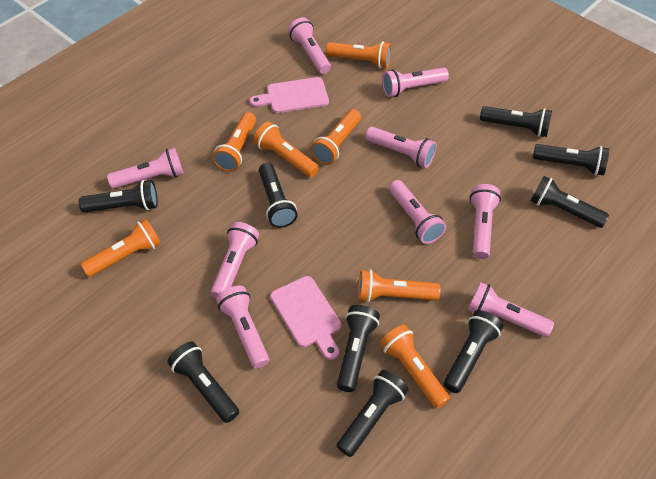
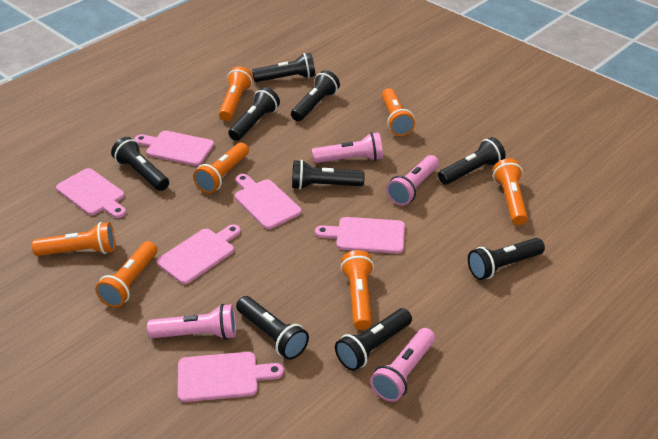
pink cutting board: [249,77,329,113] [270,276,341,360] = 2 -> [56,168,126,218] [134,131,214,166] [157,224,241,284] [178,352,284,402] [235,174,302,229] [315,217,405,254] = 6
pink flashlight: [107,148,183,189] [210,222,259,298] [216,286,269,369] [288,17,331,74] [365,127,436,168] [382,68,449,97] [389,180,446,244] [468,282,554,337] [469,184,501,259] = 9 -> [147,304,236,340] [312,132,383,163] [370,328,435,402] [386,155,439,206] = 4

